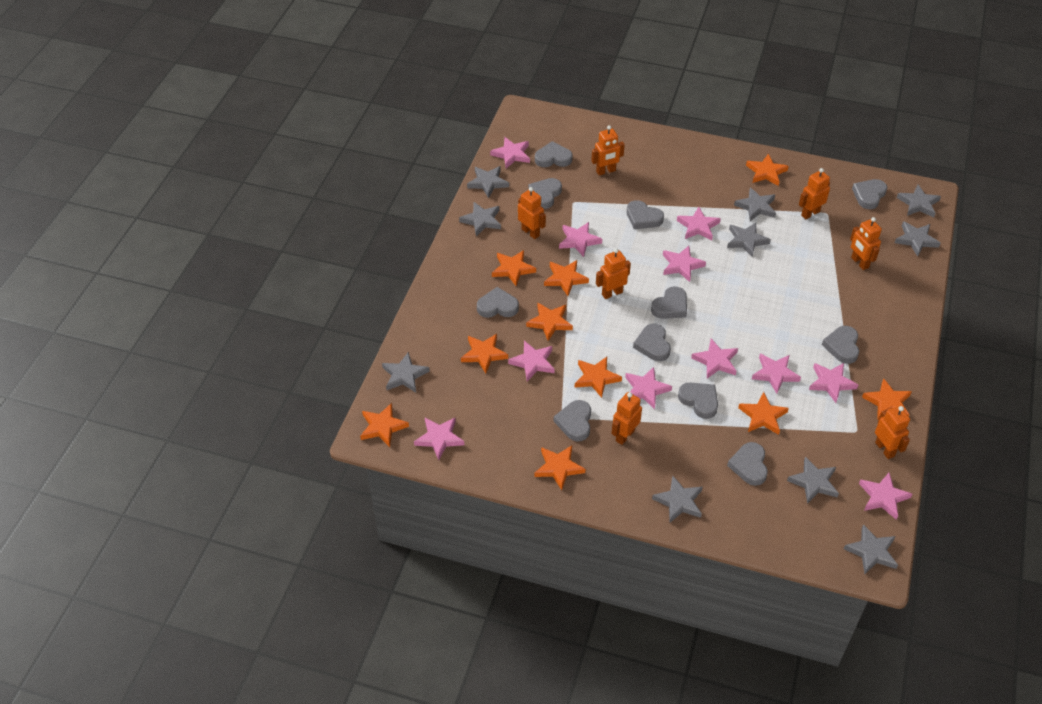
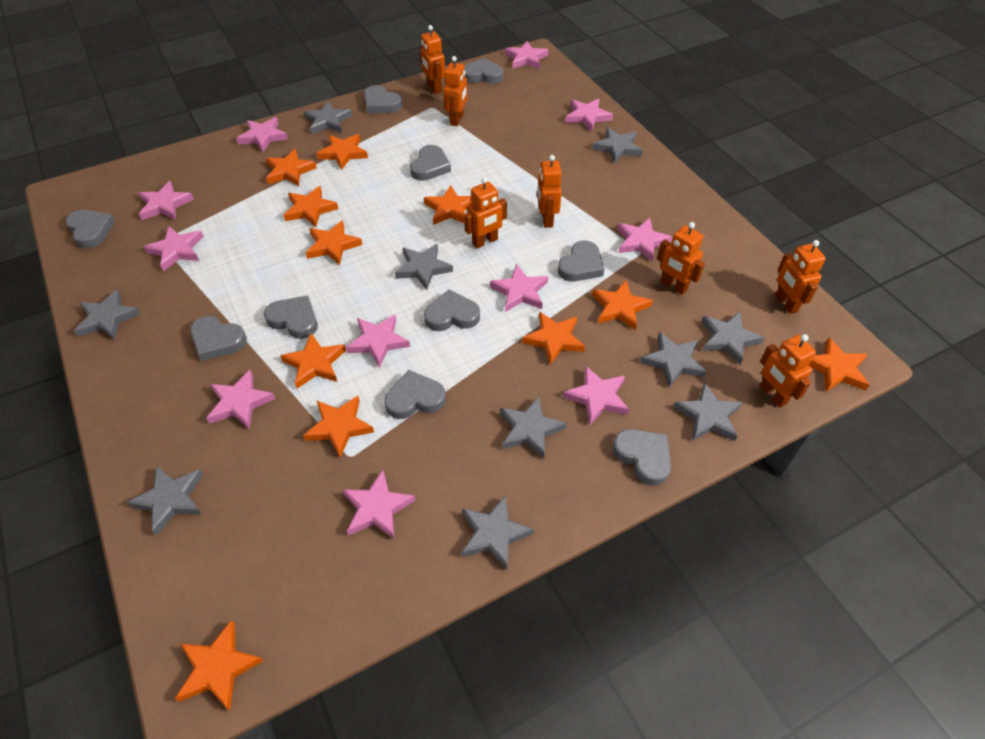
grey heart: [477,287,519,318] [528,178,562,209] [535,141,573,167] [554,400,591,442] [627,200,664,229] [633,323,671,361] [651,286,687,319] [678,382,718,419] [727,442,768,486] [822,326,859,364] [852,179,887,209] = 11 -> [66,210,115,248] [190,316,247,361] [264,295,318,339] [364,85,402,113] [384,370,446,419] [410,145,451,181] [424,289,480,331] [465,58,503,84] [558,240,604,282] [613,429,671,486] = 10
orange star: [360,403,409,447] [461,334,508,373] [492,250,536,286] [526,303,573,341] [534,445,585,490] [544,260,589,296] [574,357,622,398] [738,392,789,435] [746,154,789,186] [862,379,912,420] = 10 -> [175,620,263,710] [266,149,317,186] [280,333,346,389] [283,186,338,227] [303,396,374,458] [306,220,362,265] [316,134,368,170] [424,185,472,225] [522,312,585,365] [592,280,653,330] [809,338,870,392] = 11

